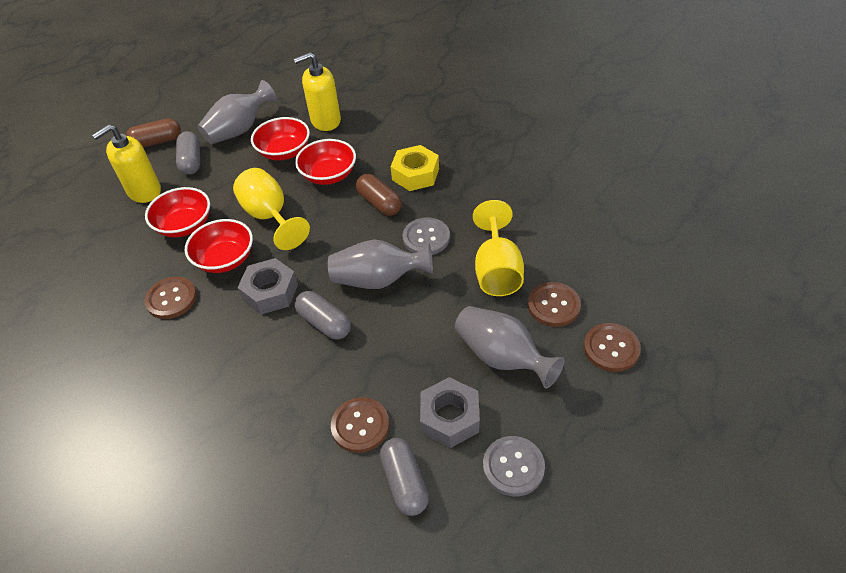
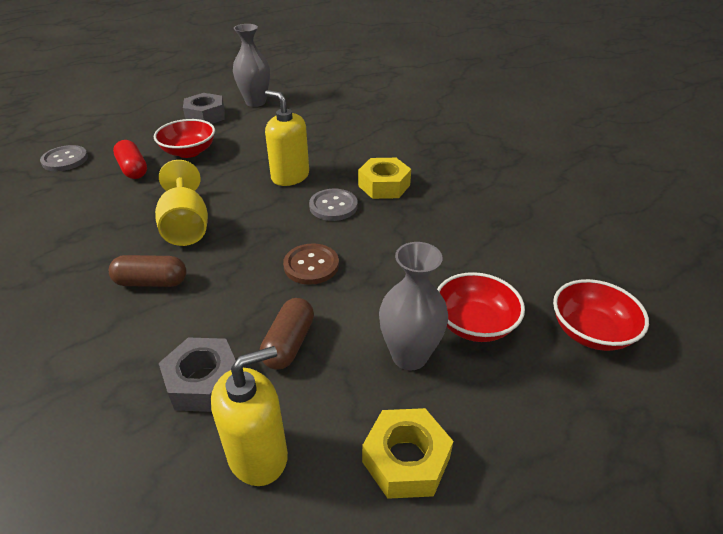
brown button: [145,277,197,319] [331,397,389,453] [528,282,581,327] [584,323,641,372] = 4 -> [283,243,339,285] = 1
grey capsule: [176,131,200,175] [295,291,351,340] [380,438,429,516] = 3 -> none = 0
grey vase: [197,80,277,144] [328,240,433,289] [455,306,565,389] = 3 -> [233,24,270,107] [379,242,448,370] = 2
red bowl: [145,187,210,237] [185,219,253,273] [251,117,310,160] [295,139,356,185] = 4 -> [154,119,215,158] [437,272,525,342] [553,279,649,351] = 3
red capsule: none = 0 -> [113,140,147,179] = 1
yellow goblet: [233,168,310,250] [473,200,524,296] = 2 -> [155,160,208,246] = 1
yellow nut: [390,145,439,191] = 1 -> [358,158,411,199] [362,408,453,499] = 2

